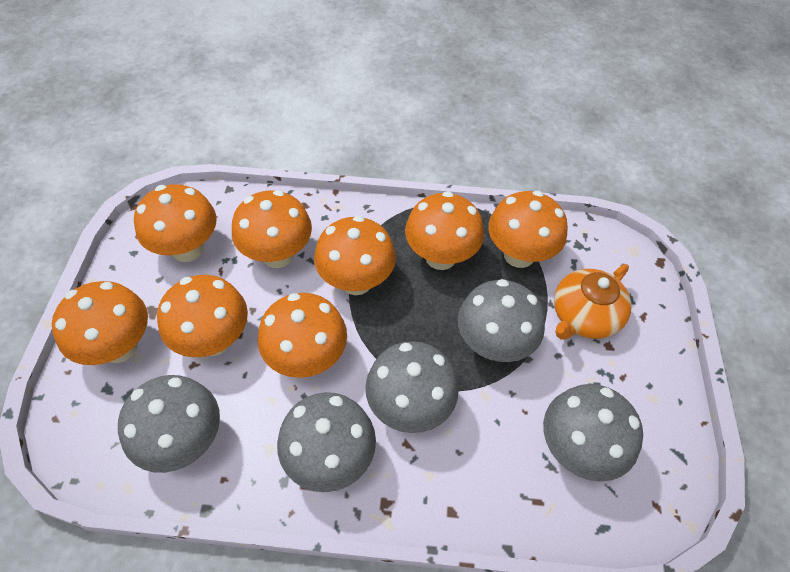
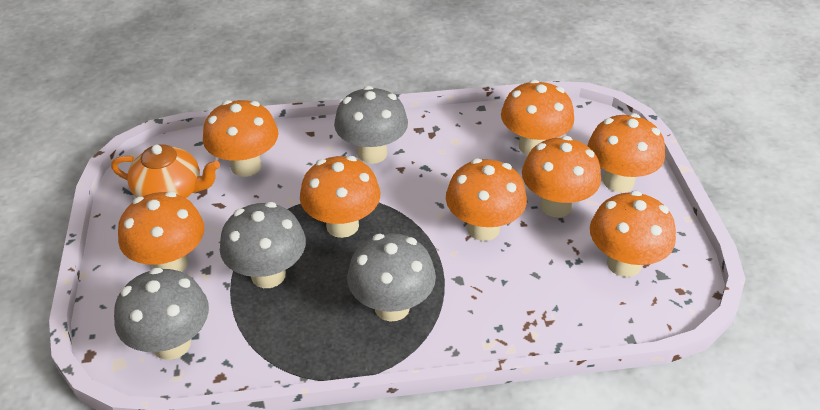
grey mushroom: [118,375,220,473] [277,392,376,492] [365,341,459,433] [458,279,545,362] [543,384,643,482] = 5 -> [114,267,209,360] [220,202,306,288] [334,86,408,164] [347,233,436,322] = 4

